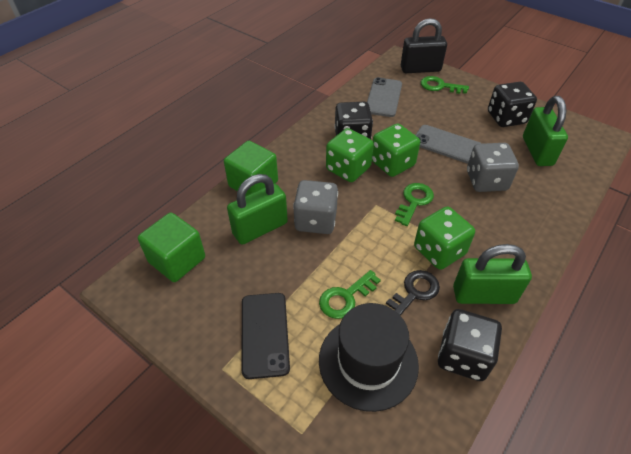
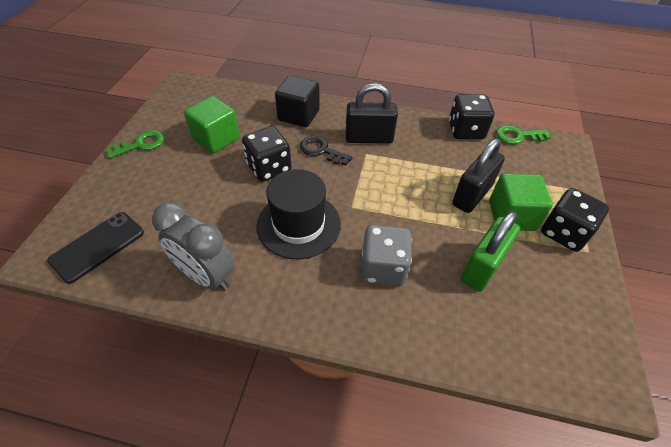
black cube: none = 0 -> [275,75,320,127] = 1
black padlock: [401,18,447,73] = 1 -> [346,83,398,144] [452,138,505,213] = 2
green dice: [326,128,374,182] [372,124,420,177] [414,206,475,270] = 3 -> none = 0
green key: [319,270,381,319] [395,183,434,226] [421,76,469,94] = 3 -> [106,130,165,159] [496,126,551,144] = 2
green padlock: [227,174,288,245] [453,244,532,304] [523,96,568,166] = 3 -> [461,211,520,292] = 1
grey clock: none = 0 -> [152,202,234,291] = 1
grey dice: [293,180,338,234] [467,143,519,192] = 2 -> [361,225,412,286] = 1
grey phone: [367,77,402,117] [416,125,482,164] = 2 -> none = 0

